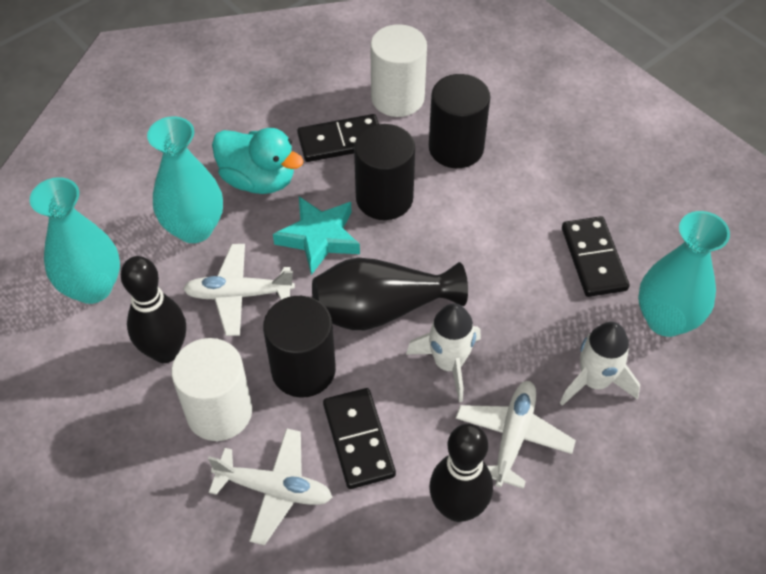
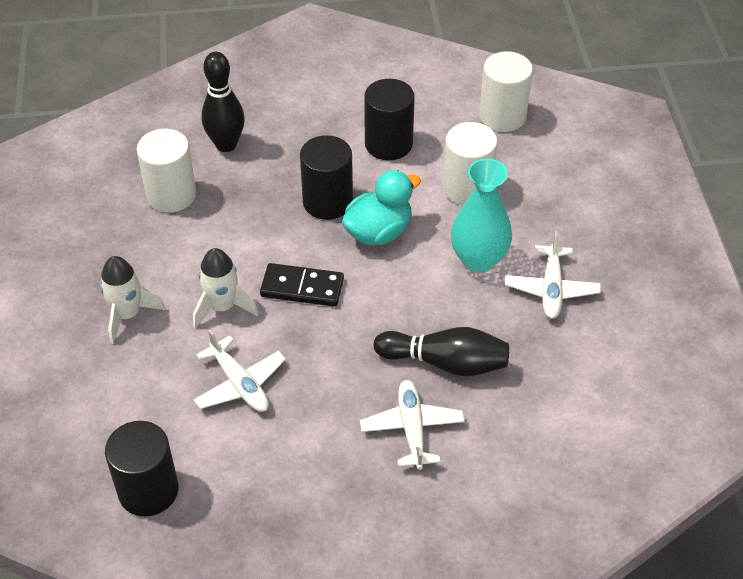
black domino: [297,114,379,162] [323,388,396,489] [562,216,629,297] = 3 -> [260,263,344,307] = 1
black vase: [312,258,468,330] = 1 -> none = 0
turquoise star: [273,197,360,275] = 1 -> none = 0
turquoise vase: [30,177,120,304] [147,116,223,243] [638,211,730,337] = 3 -> [451,159,512,273] = 1
white cylinder: [171,338,252,441] [370,24,427,117] = 2 -> [137,129,196,213] [443,122,498,205] [479,51,533,132] = 3

